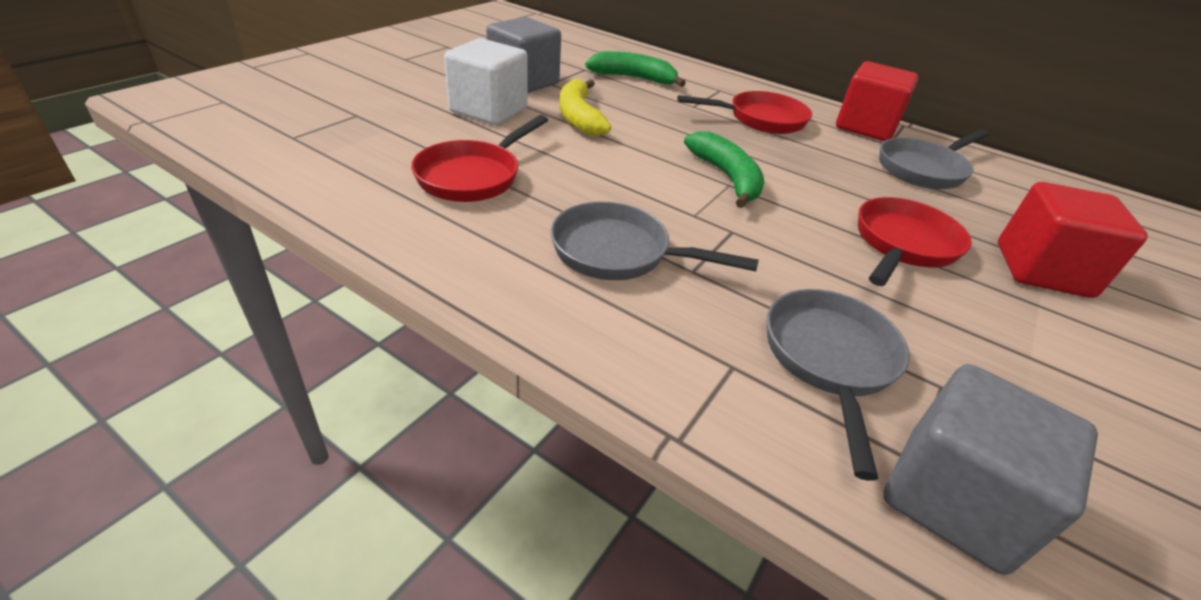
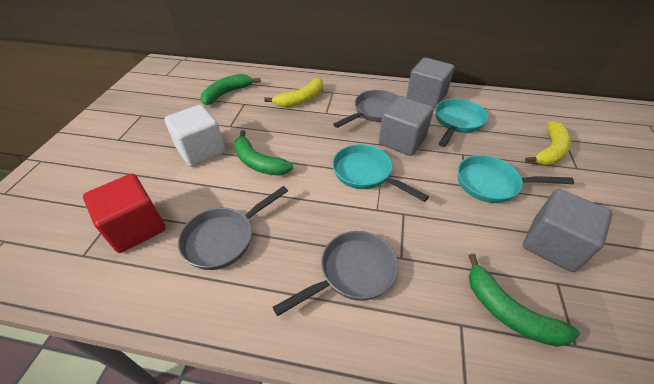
green banana: [585,51,686,87] [684,131,764,208] = 2 -> [201,74,261,105] [234,130,293,176] [468,254,580,347] = 3
grey cube: [486,17,561,93] [883,364,1098,575] = 2 -> [379,96,434,156] [406,57,454,108] [523,189,613,272] = 3
red cube: [836,61,919,141] [998,182,1148,298] = 2 -> [83,174,166,253] = 1
red pan: [411,115,548,202] [677,91,812,134] [858,197,972,286] = 3 -> none = 0
turquoise pan: none = 0 -> [332,144,429,202] [435,99,488,147] [458,155,574,203] = 3
yellow banana: [559,79,611,136] = 1 -> [264,78,323,107] [525,121,572,165] = 2

